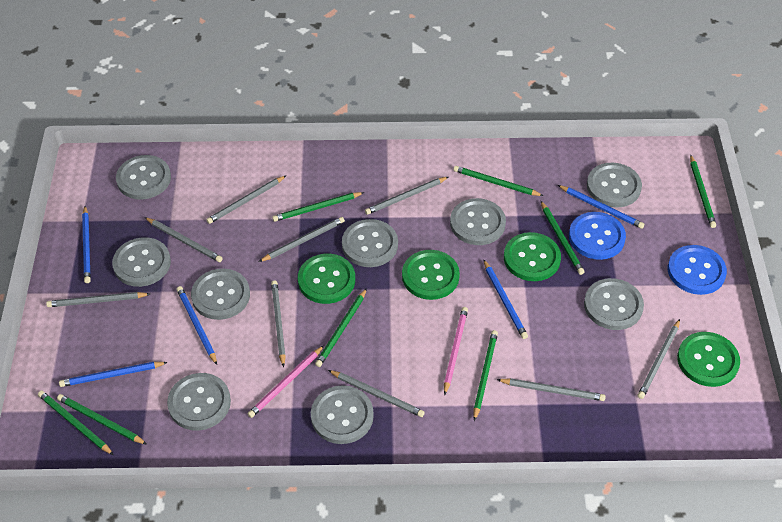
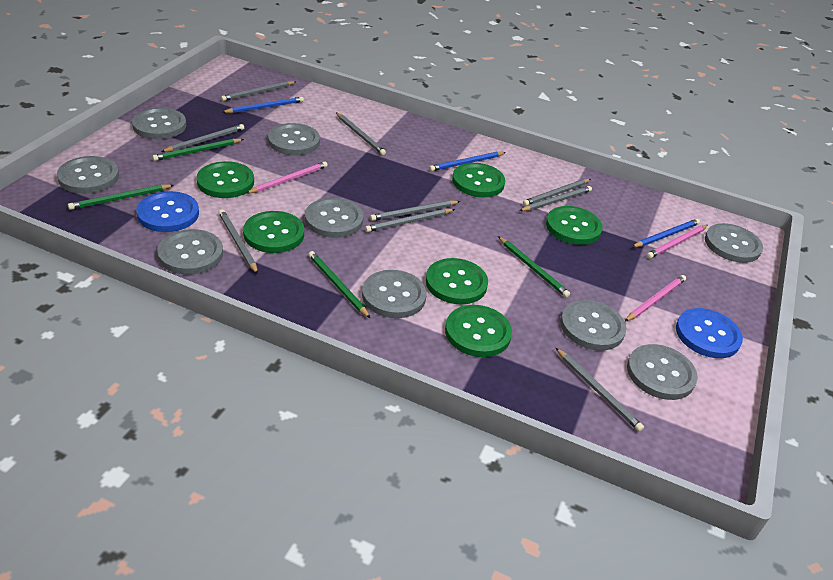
blue pencil: [59,362,168,387] [82,206,91,283] [176,286,217,365] [483,259,528,339] [558,185,644,229] = 5 -> [223,97,304,113] [429,152,506,171] [632,219,700,247] = 3
green button: [298,254,355,304] [402,250,460,300] [504,232,561,281] [677,332,740,387] = 4 -> [197,161,254,198] [243,211,304,253] [426,258,488,305] [445,305,512,357] [452,163,505,197] [546,206,603,245] = 6
green pencil: [38,391,114,455] [57,394,147,445] [272,192,364,222] [315,288,367,367] [453,166,543,196] [474,330,498,421] [541,201,584,275] [690,155,716,228] = 8 -> [68,184,174,210] [152,139,244,161] [308,251,370,318] [498,236,570,298] = 4
pink pencil: [248,346,324,418] [444,307,468,395] = 2 -> [246,161,328,194] [625,275,686,322] [646,225,708,259] = 3

